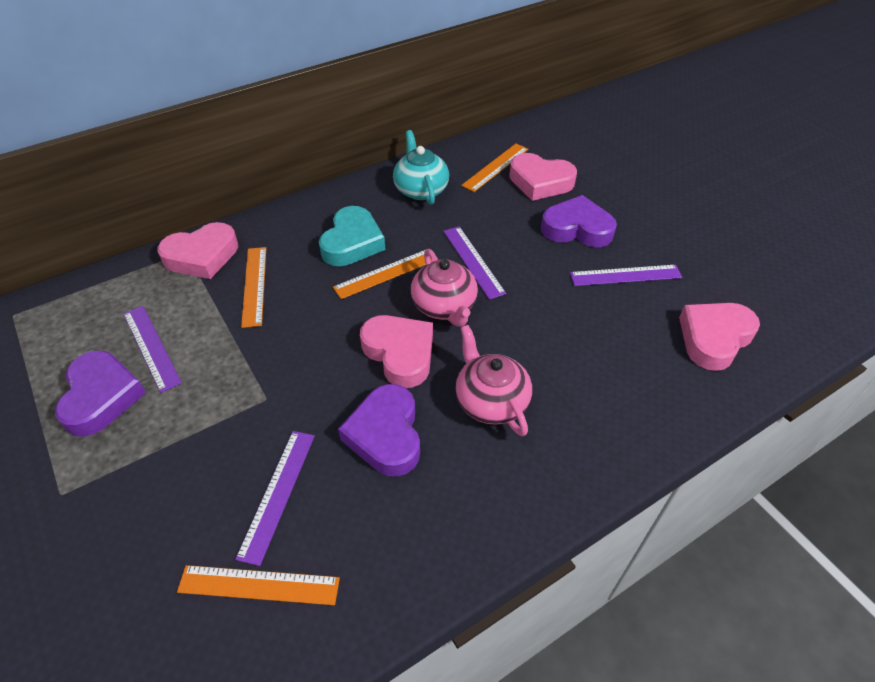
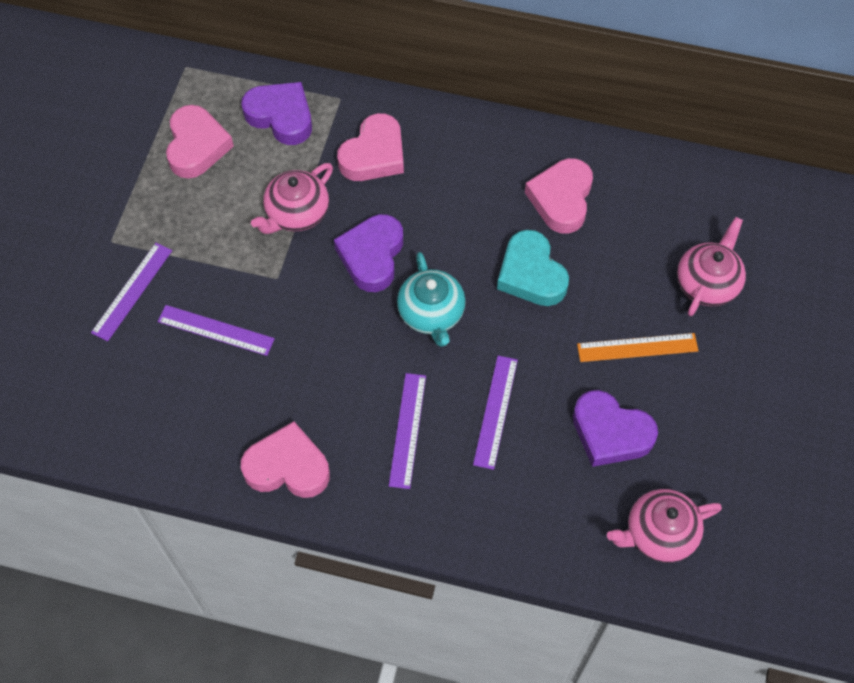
orange ruler: [177,565,340,605] [241,247,266,328] [333,249,438,299] [461,144,528,192] = 4 -> [577,333,699,362] = 1
pink teapot: [411,249,478,327] [455,325,532,436] = 2 -> [251,163,333,234] [607,489,722,563] [677,217,746,316] = 3

